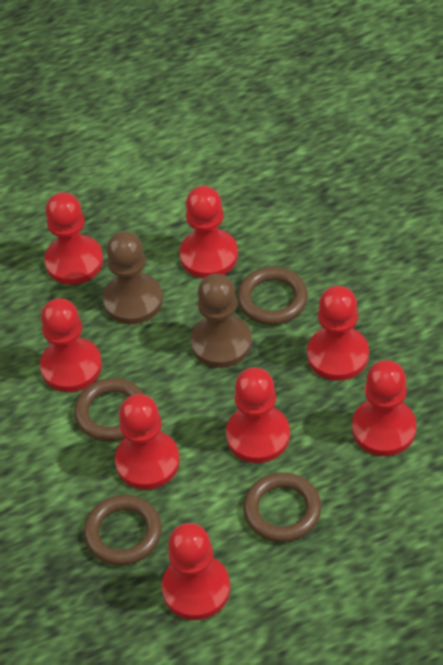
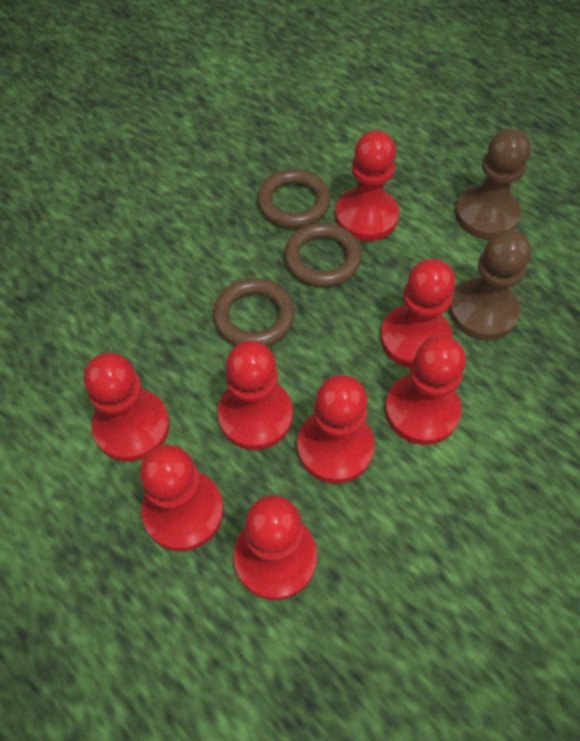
brown ring: [74,378,144,442] [84,495,162,566] [237,267,308,325] [243,472,321,542] = 4 -> [213,278,295,346] [257,169,331,228] [284,223,362,287] = 3

